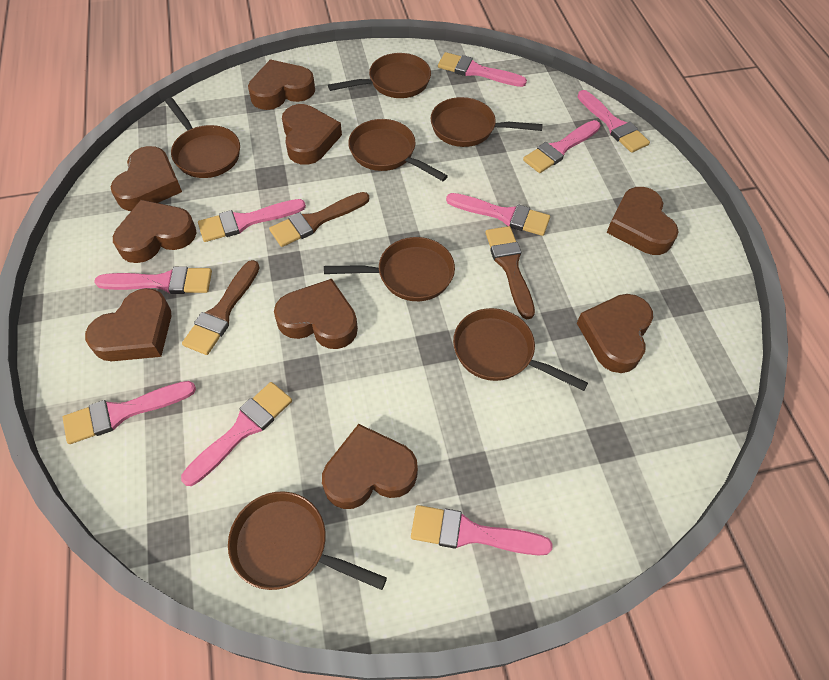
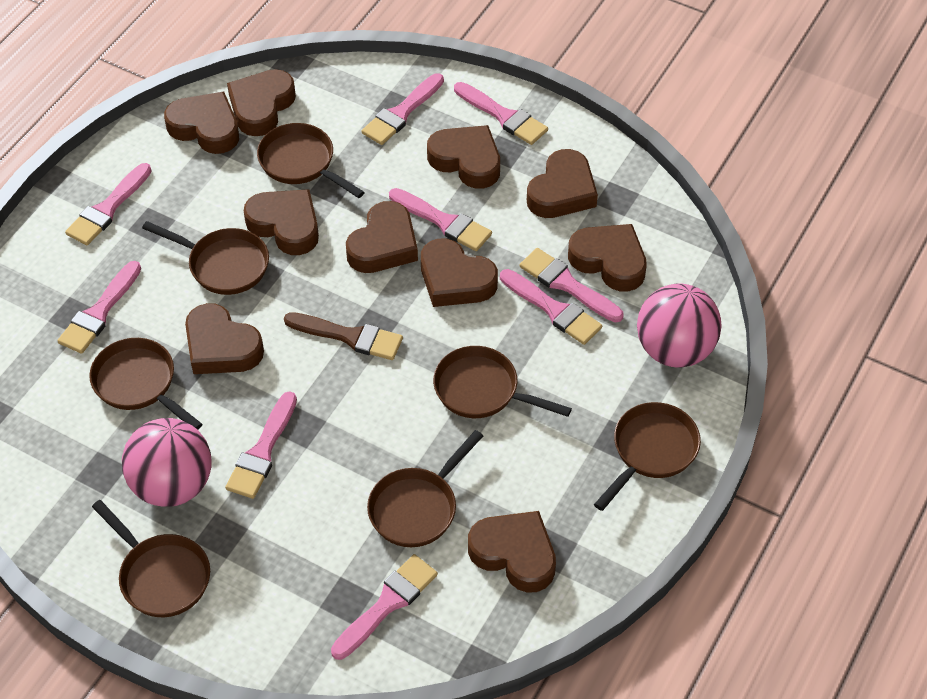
brown brush: [182,260,260,355] [269,192,369,247] [485,226,535,319] = 3 -> [284,312,403,360] = 1
brown heart: [85,288,171,361] [111,146,182,211] [113,200,196,263] [248,59,315,110] [274,279,358,349] [282,104,342,165] [322,424,418,509] [577,294,653,373] [606,187,679,255] = 9 -> [164,91,239,154] [185,303,264,374] [227,69,296,136] [244,189,319,255] [346,201,418,273] [421,239,498,307] [427,125,500,189] [468,511,556,593] [527,149,598,218] [568,224,647,291] = 10
pink ball: none = 0 -> [122,418,212,507] [637,284,722,368] = 2

